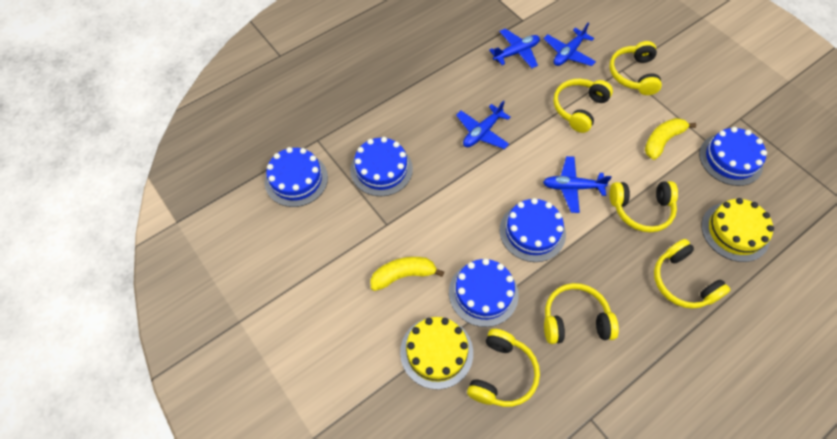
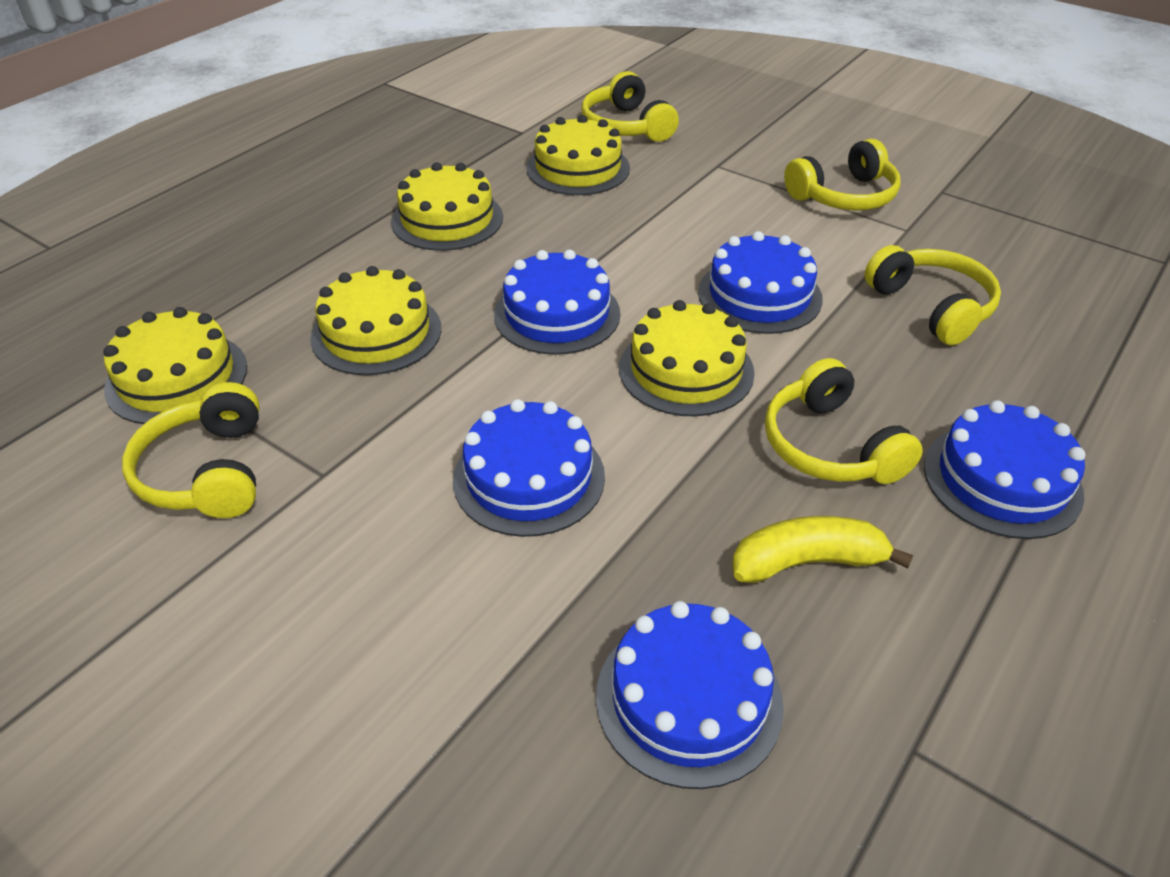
blue plane: [456,100,511,149] [489,29,540,68] [543,22,596,66] [543,156,612,213] = 4 -> none = 0
yellow banana: [370,257,444,291] [645,118,696,160] = 2 -> [732,516,913,583] = 1
yellow cake: [400,317,473,390] [701,198,774,262] = 2 -> [103,307,247,424] [310,266,441,375] [391,162,503,251] [526,115,630,195] [619,300,755,416] = 5
yellow headphones: [467,329,540,407] [544,283,619,344] [553,79,613,133] [609,41,662,95] [609,181,678,232] [654,239,730,309] = 6 -> [122,382,259,518] [581,71,679,142] [765,358,923,484] [784,139,901,210] [865,245,1001,345] = 5

